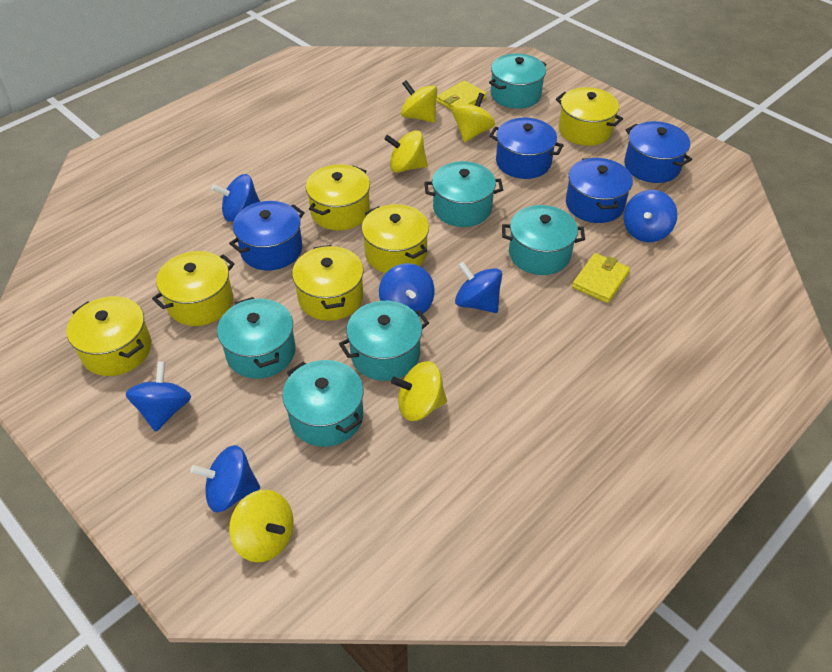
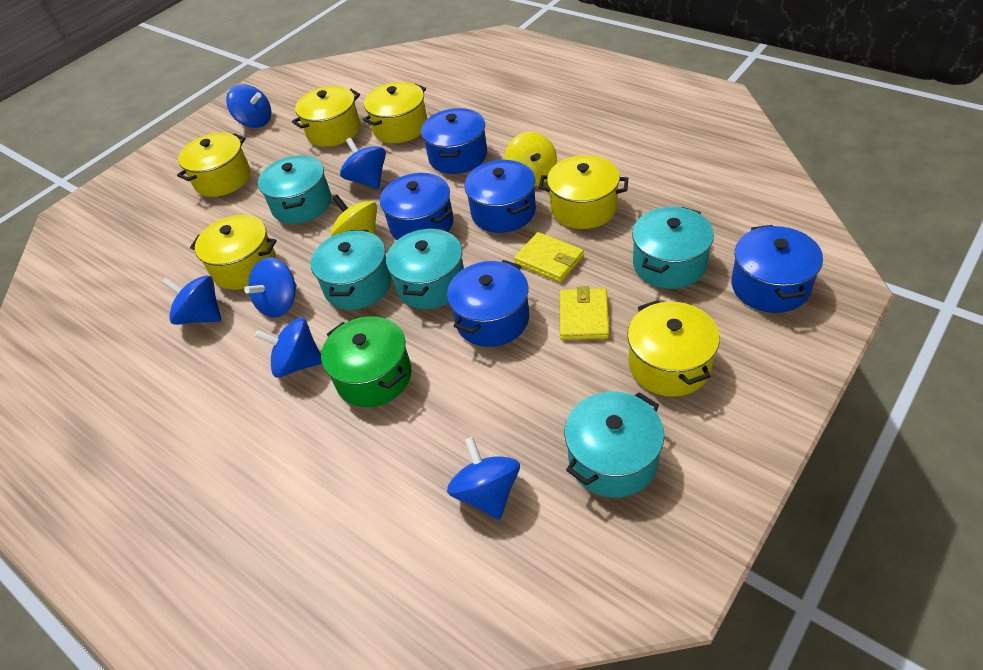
blue pot: [229,201,304,271] [489,118,564,179] [566,158,633,223] [624,121,692,183] = 4 -> [380,173,454,240] [421,108,487,174] [447,260,529,347] [465,160,536,233] [731,225,823,313] = 5
green pot: none = 0 -> [321,316,412,407] = 1
turquoise pot: [217,297,296,379] [282,360,363,447] [339,301,429,381] [424,161,503,227] [489,54,546,109] [502,205,585,275] = 6 -> [258,155,331,224] [311,230,392,310] [386,228,464,309] [565,392,664,498] [632,207,714,289] = 5
yellow spinning top: [229,490,294,562] [384,130,428,173] [391,361,447,421] [401,80,437,123] [452,93,495,142] = 5 -> [331,195,377,237] [505,132,557,187] = 2

